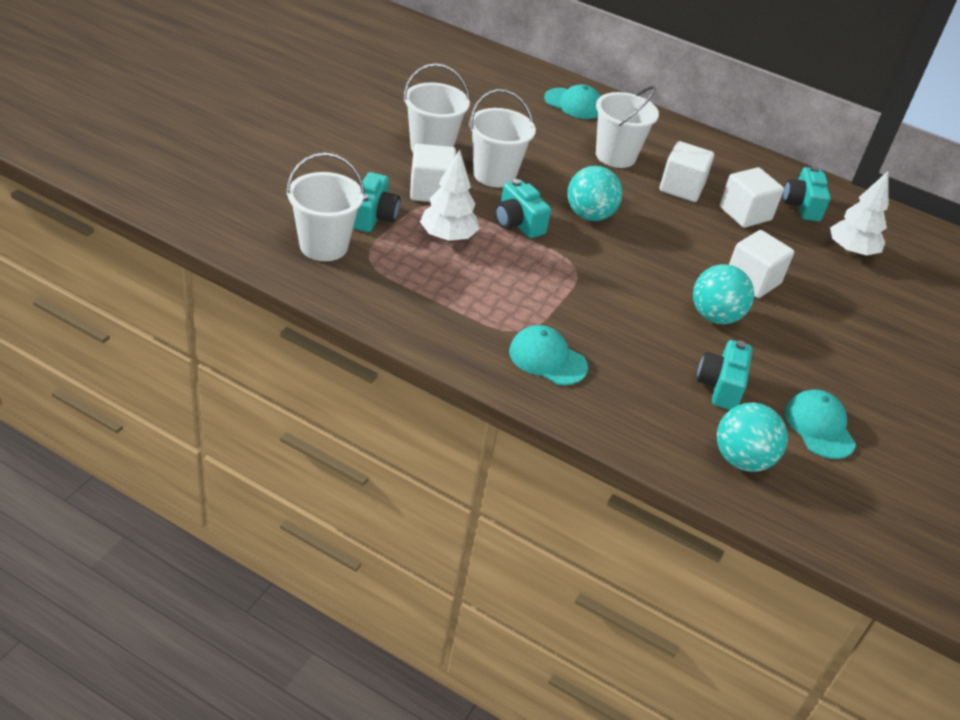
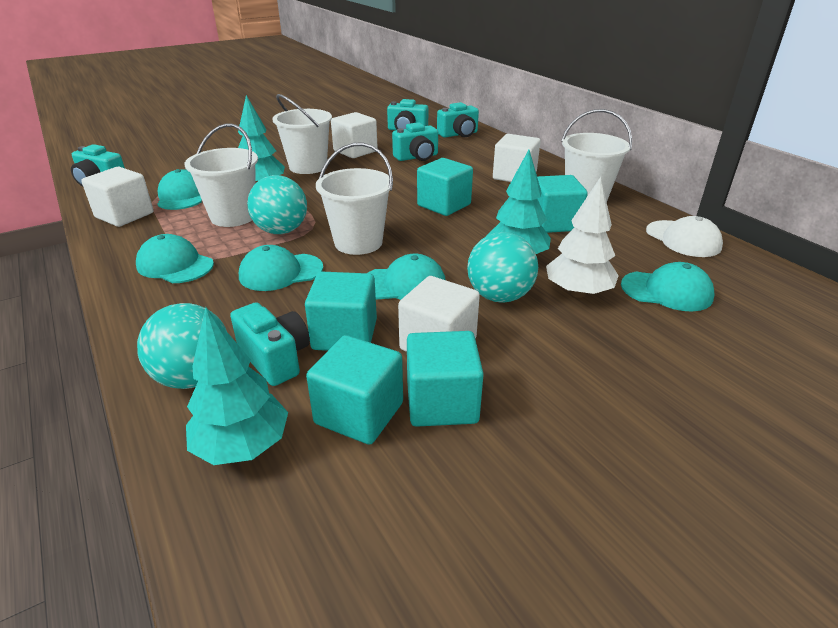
turquoise camera: [353,172,400,232] [495,179,551,238] [697,340,752,410] [783,166,831,222] = 4 -> [71,144,125,187] [230,302,310,386] [387,99,428,130] [392,122,438,161] [437,102,479,138] = 5
turquoise cap: [509,325,588,385] [544,84,601,119] [785,389,856,459] = 3 -> [136,234,214,283] [157,169,202,210] [239,245,323,291] [368,253,446,300] [621,262,714,312] = 5
turquoise cube: none = 0 -> [305,272,377,351] [306,335,403,445] [407,331,484,427] [417,158,473,216] [537,175,588,233] = 5
turquoise tree: none = 0 -> [186,307,288,465] [238,95,285,183] [486,150,551,254] = 3
white cap: none = 0 -> [646,216,723,257] = 1
white tree: [420,150,479,242] [830,171,889,256] = 2 -> [546,177,619,298] = 1

